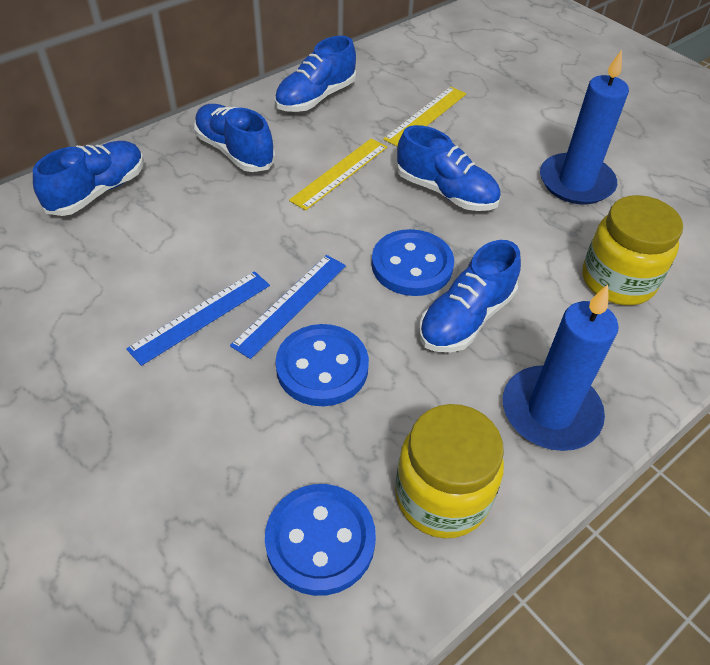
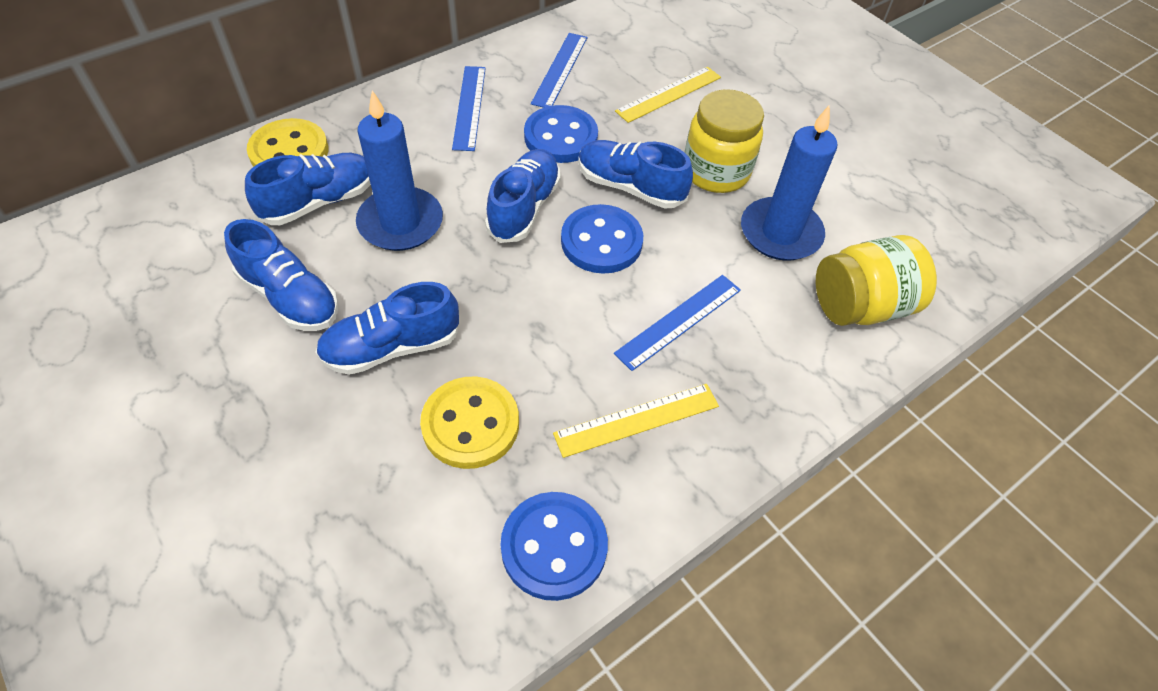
blue ruler: [126,271,270,366] [230,255,346,359] = 2 -> [452,66,486,151] [531,33,588,108] [614,275,741,371] = 3
yellow button: none = 0 -> [247,118,328,167] [420,377,519,469] = 2

